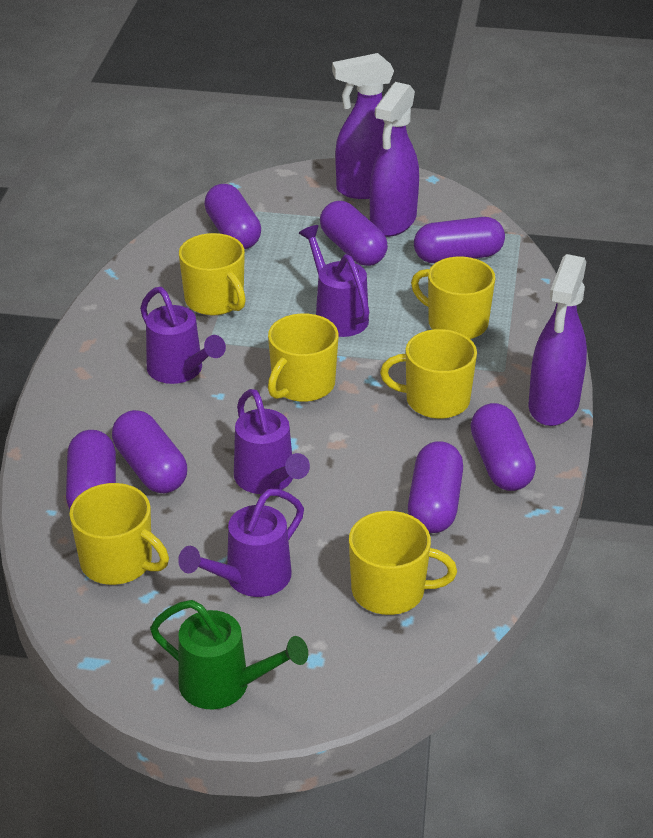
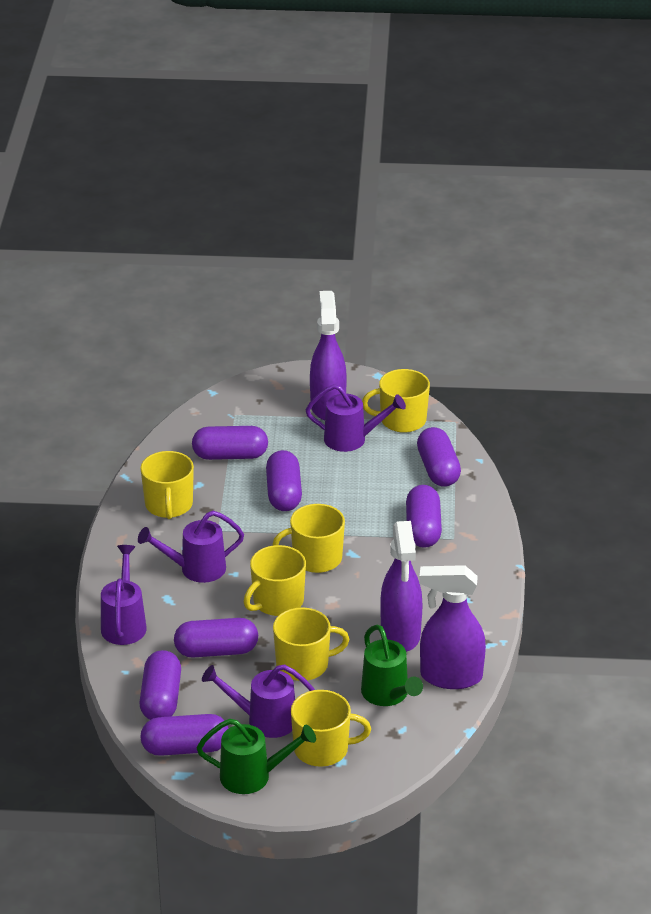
green watering can: [150,600,308,709] = 1 -> [197,719,316,794] [361,625,423,706] = 2

